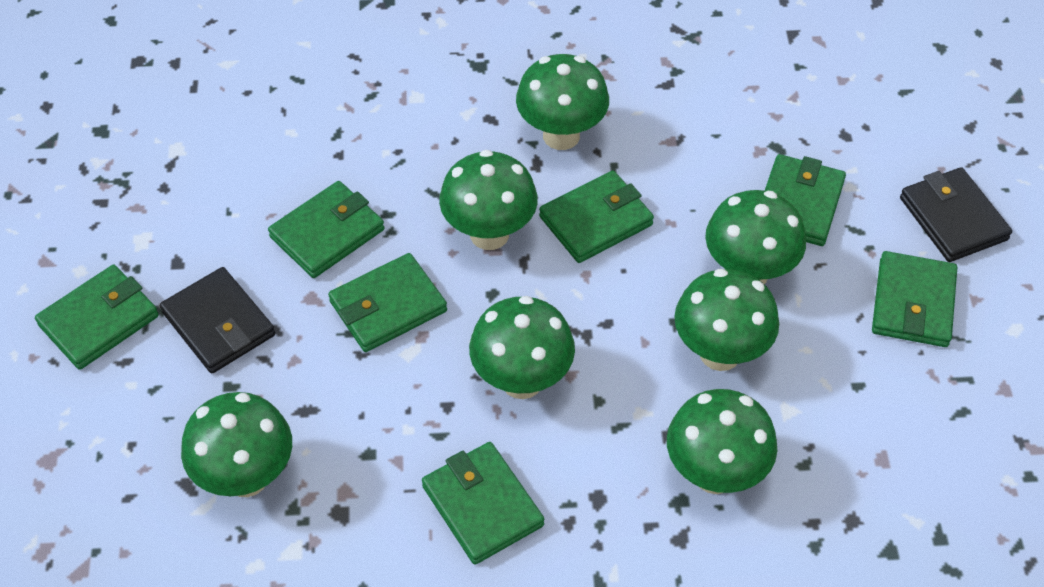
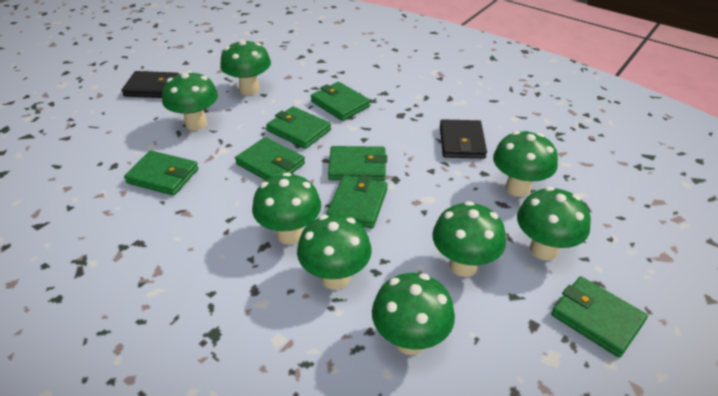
green mushroom: [181,392,292,497] [439,150,538,250] [469,296,575,399] [516,54,609,150] [667,389,777,494] [674,269,779,371] [705,190,806,284] = 7 -> [162,71,218,131] [220,40,271,95] [252,172,321,245] [297,214,372,290] [372,273,455,355] [432,201,506,277] [493,131,558,197] [517,187,591,260] = 8

